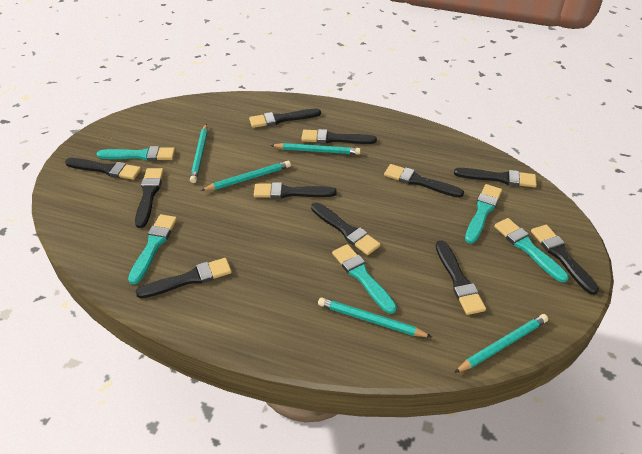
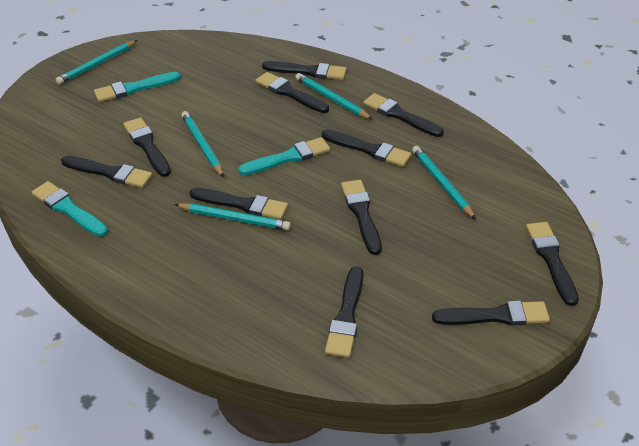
turquoise brush: [97,146,175,161] [128,214,177,284] [332,244,397,314] [465,184,502,244] [494,218,569,283] = 5 -> [32,181,108,237] [94,72,181,102] [238,137,330,175] = 3

